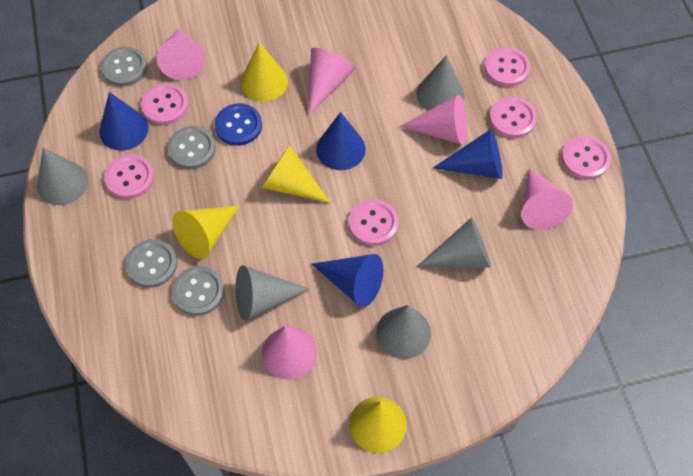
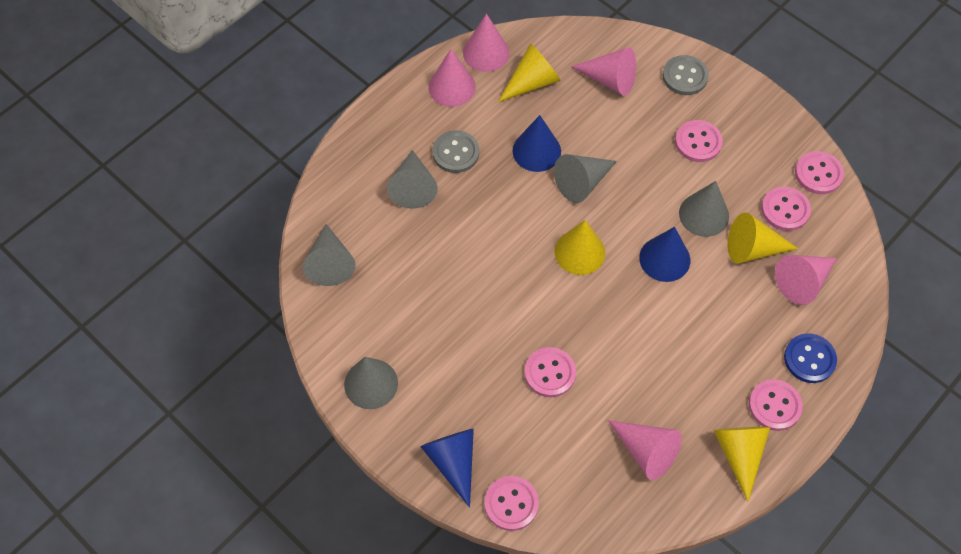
blue cone: [99,92,148,151] [312,254,383,307] [316,112,366,170] [433,129,502,179] = 4 -> [420,429,474,508] [513,115,561,172] [639,227,690,282] = 3
grey button: [101,47,147,86] [125,239,177,288] [167,126,216,169] [172,266,224,316] = 4 -> [432,130,479,173] [663,55,709,95] = 2

